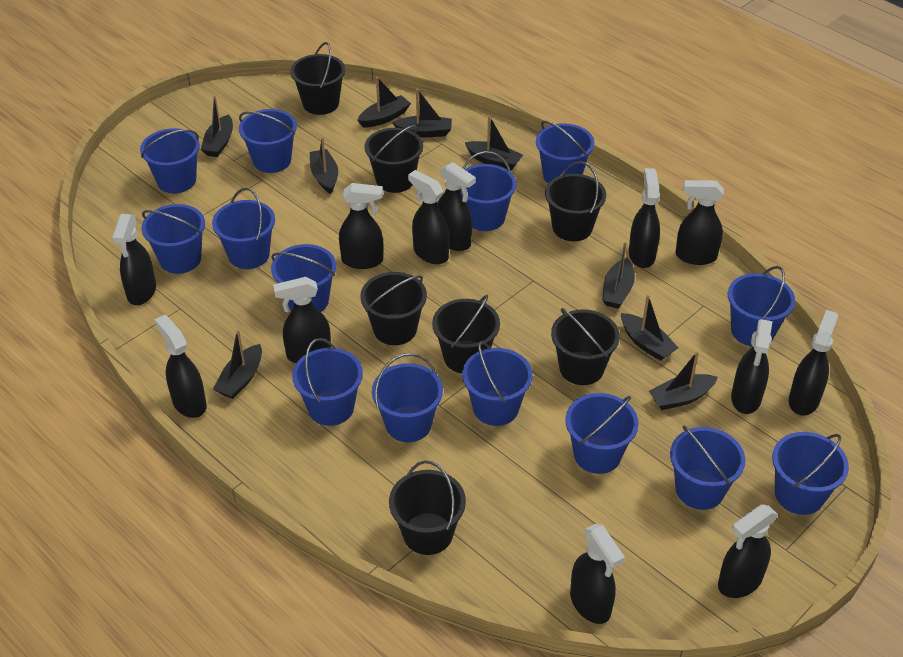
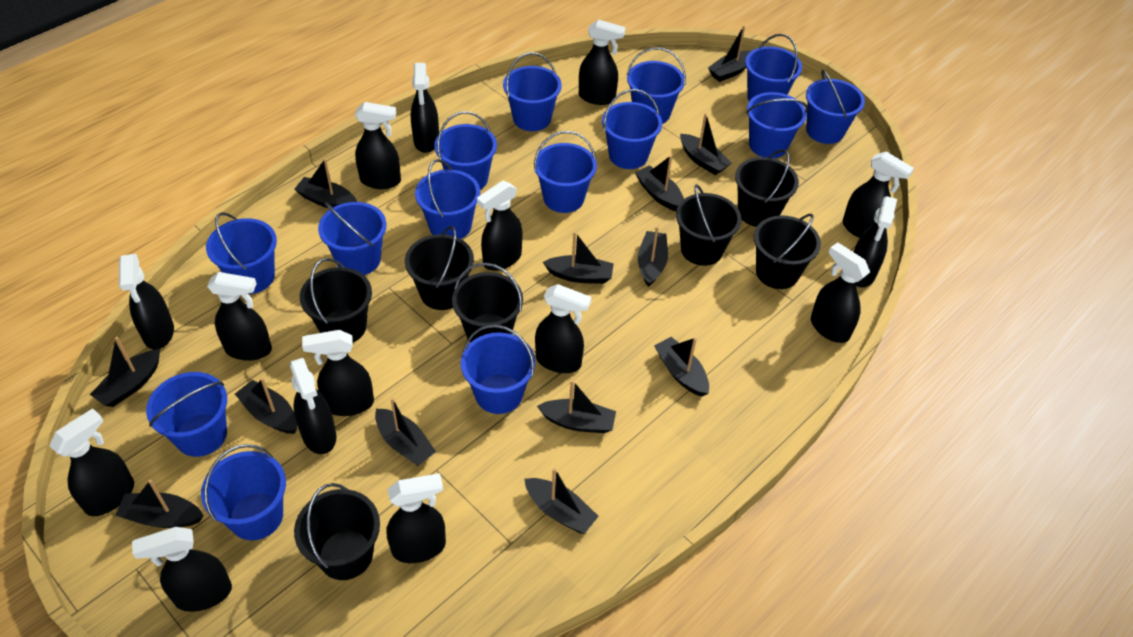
black boat: [201,95,233,157] [213,329,262,399] [310,137,338,194] [357,77,411,128] [392,89,452,137] [465,115,523,171] [602,241,635,309] [621,295,679,361] [649,351,718,410] = 9 -> [90,337,160,407] [115,480,204,528] [235,378,297,434] [294,159,357,208] [375,397,436,466] [524,468,599,534] [537,380,616,433] [543,231,614,284] [635,155,684,211] [638,226,668,287] [654,337,709,397] [680,113,732,175] [708,26,751,82] = 13
black spray bottle: [112,214,156,305] [155,315,207,418] [273,277,331,363] [339,183,383,269] [408,170,449,264] [437,162,476,251] [570,524,625,624] [629,168,660,268] [675,180,724,265] [718,505,778,598] [731,319,772,414] [789,310,838,416] = 12 -> [49,408,134,516] [119,254,174,350] [132,527,232,612] [207,272,272,361] [289,357,336,454] [302,330,374,416] [355,102,401,189] [387,473,446,563] [411,63,439,153] [477,181,522,271] [535,284,591,373] [579,20,625,105] [811,242,870,343] [843,152,914,238] [854,196,897,288] = 15

